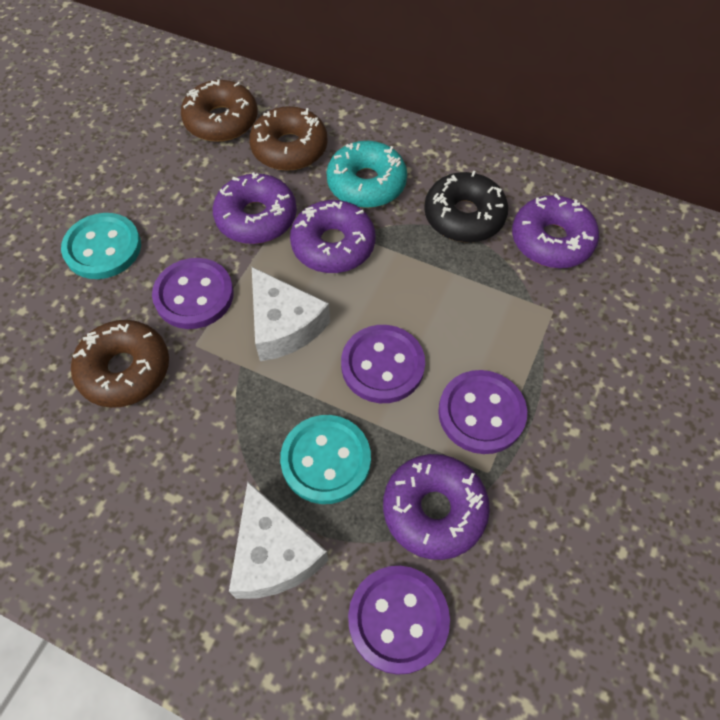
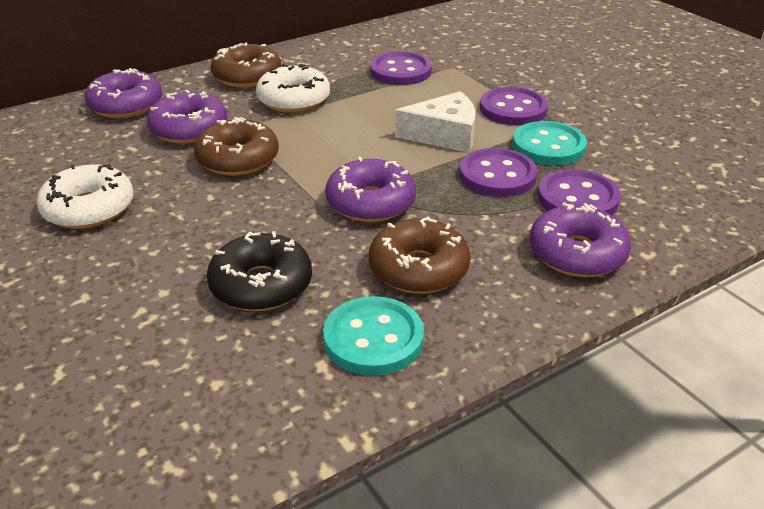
turquoise donut: [327,141,407,208] = 1 -> none = 0
white cheese: [229,482,329,599] [252,267,330,361] = 2 -> [395,91,475,153] = 1
white donut: none = 0 -> [37,164,134,229] [256,64,330,113] = 2

